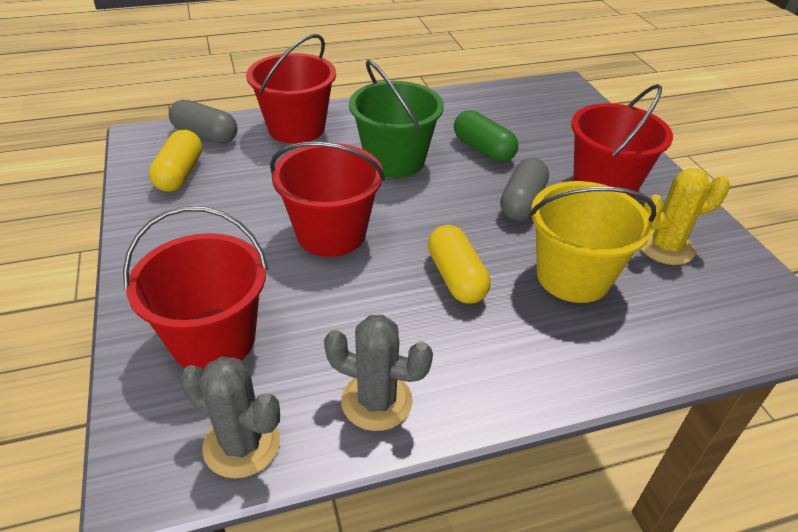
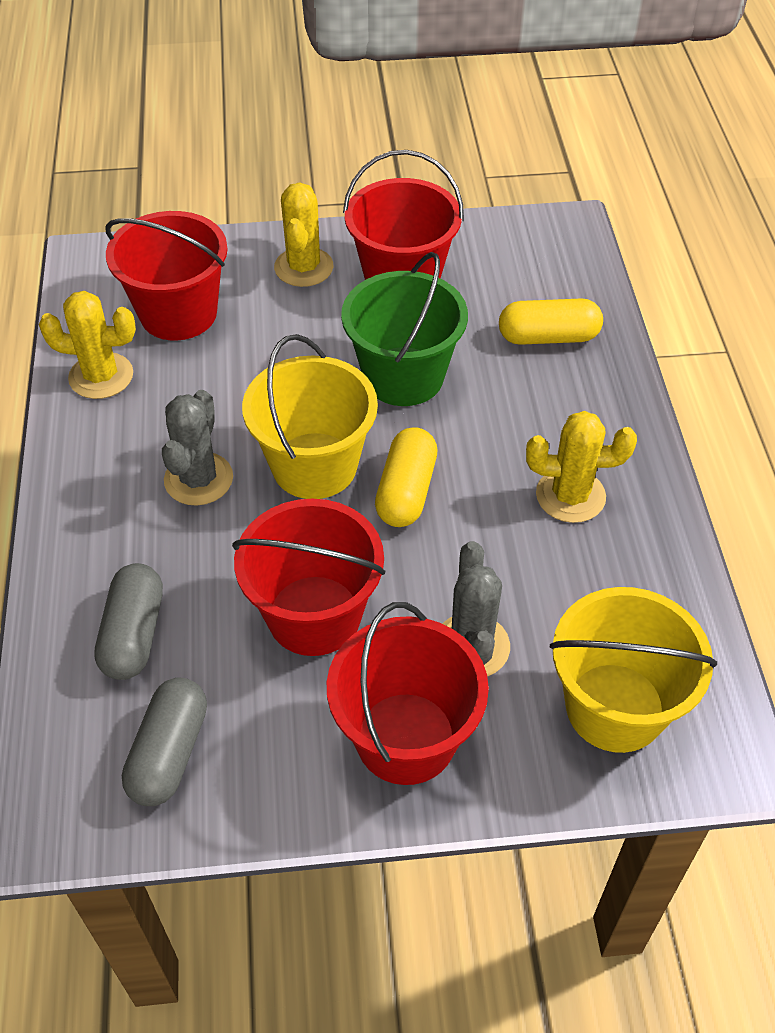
green capsule: [454,110,518,162] = 1 -> none = 0
yellow bucket: [529,181,656,303] = 1 -> [242,334,378,499] [550,587,717,753] = 2
yellow cactus: [641,168,730,265] = 1 -> [39,291,136,399] [274,182,333,287] [526,411,637,523] = 3

